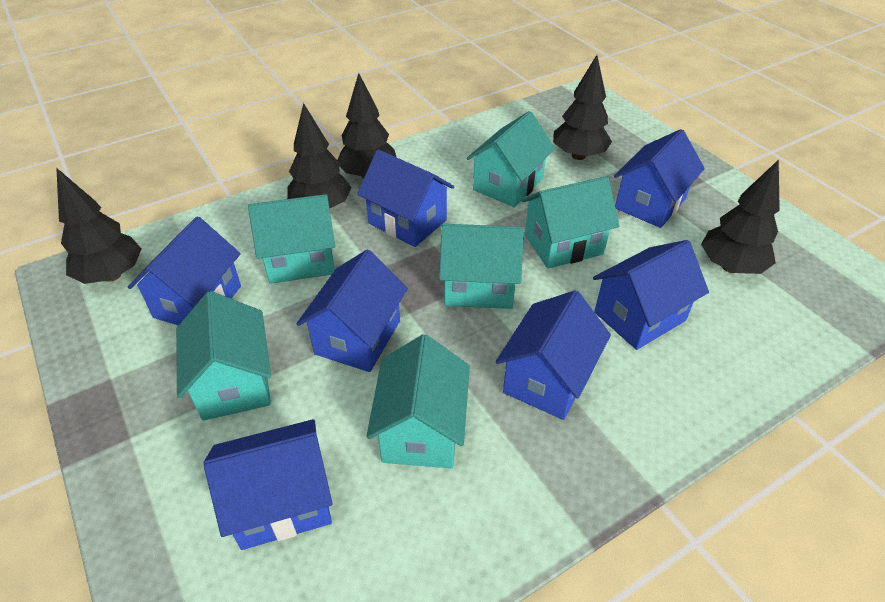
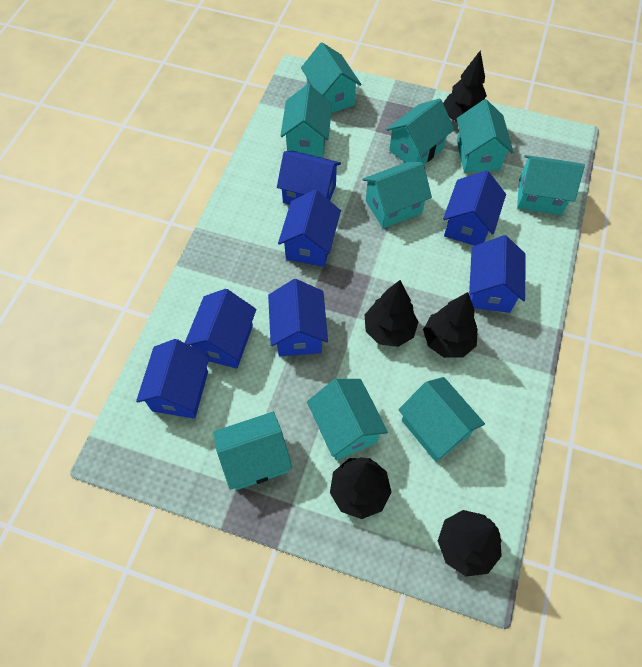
turquoise house: [176,291,271,421] [248,194,335,284] [366,334,470,468] [439,224,524,309] [467,111,555,207] [522,176,619,269] = 6 -> [213,412,292,490] [281,84,332,157] [301,43,361,113] [307,379,388,460] [362,162,432,228] [386,98,455,164] [398,377,485,462] [457,99,513,172] [517,155,585,215] = 9

